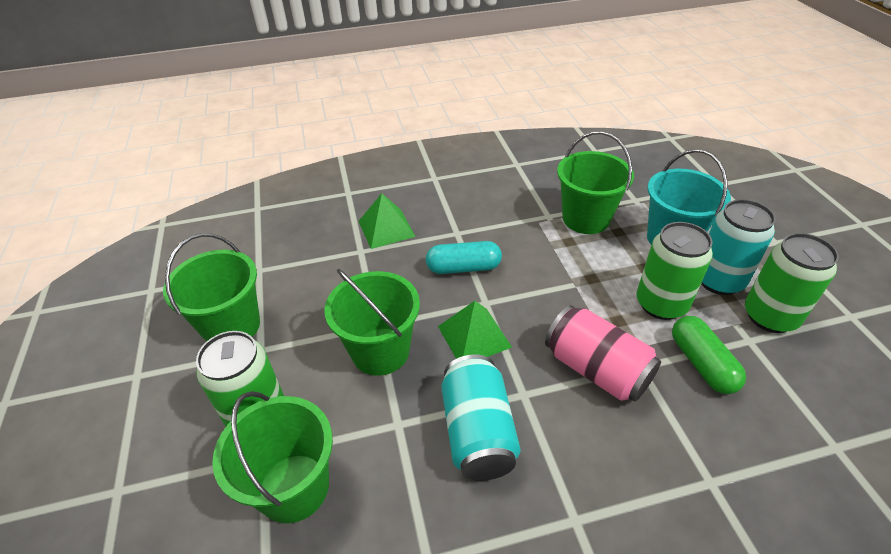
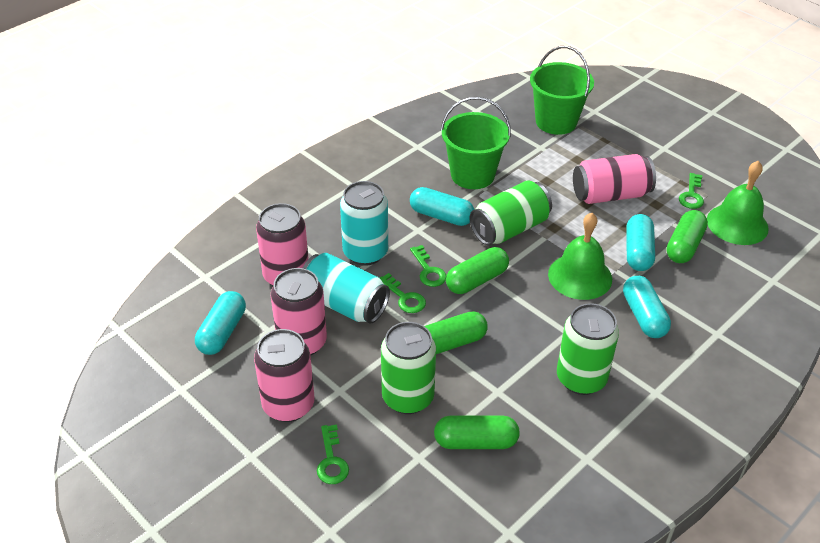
green bell: none = 0 -> [548,213,612,300] [707,161,769,245] = 2
green bucket: [163,233,260,342] [212,391,333,523] [324,269,420,376] [557,131,634,234] = 4 -> [441,97,511,189] [530,46,594,135] = 2
green capsule: [672,316,746,394] = 1 -> [425,311,488,354] [434,416,520,449] [446,247,509,294] [667,210,708,263] = 4
green key: none = 0 -> [317,425,349,484] [380,273,426,313] [410,245,446,287] [679,173,704,209] = 4
green pyramid: [359,193,416,249] [438,301,512,359] = 2 -> none = 0
pink can: [545,305,661,402] = 1 -> [254,329,315,422] [256,203,309,286] [271,268,327,356] [573,154,656,204] = 4
turquoise bucket: [647,149,731,245] = 1 -> none = 0
turquoise capsule: [426,241,502,274] = 1 -> [195,291,246,355] [410,187,475,226] [623,276,671,338] [626,214,655,271] = 4

